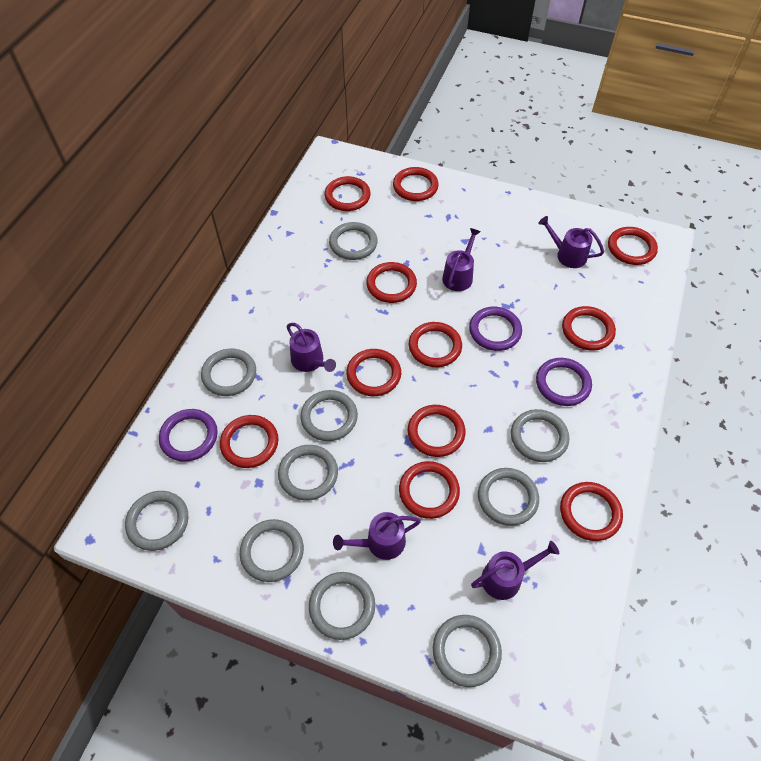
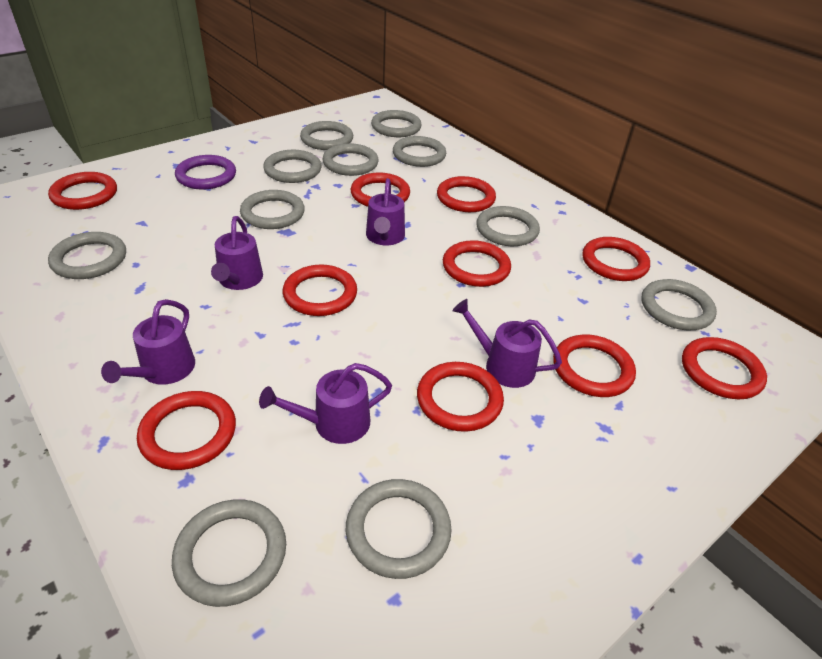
grey ring: [125,491,188,551] [201,349,256,396] [240,519,304,582] [278,445,338,500] [300,390,358,441] [309,572,375,640] [329,222,378,260] [433,615,502,687] [478,468,539,526] [511,409,569,462] = 10 -> [48,232,126,279] [172,499,286,607] [240,190,305,229] [263,150,322,183] [300,121,353,150] [323,143,379,176] [346,479,452,579] [371,110,422,137] [393,136,446,167] [477,206,540,246] [641,279,717,330] = 11
purple ring: [159,409,218,462] [469,307,522,351] [536,358,592,406] = 3 -> [175,155,236,189] = 1
red ring: [220,415,279,468] [324,176,371,211] [346,349,401,396] [366,262,417,303] [393,167,439,201] [399,461,460,519] [408,405,465,457] [409,322,462,367] [560,482,623,541] [562,306,616,351] [608,227,658,265] = 11 -> [48,172,117,210] [137,391,236,470] [283,265,357,316] [351,173,410,207] [417,362,504,432] [437,176,496,212] [443,240,511,287] [553,335,636,397] [582,237,650,281] [682,337,767,399] = 10

